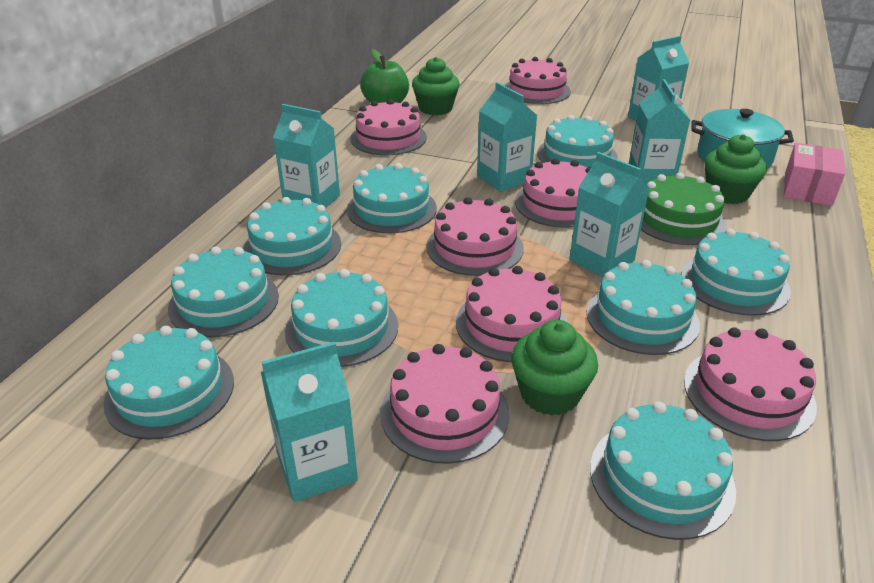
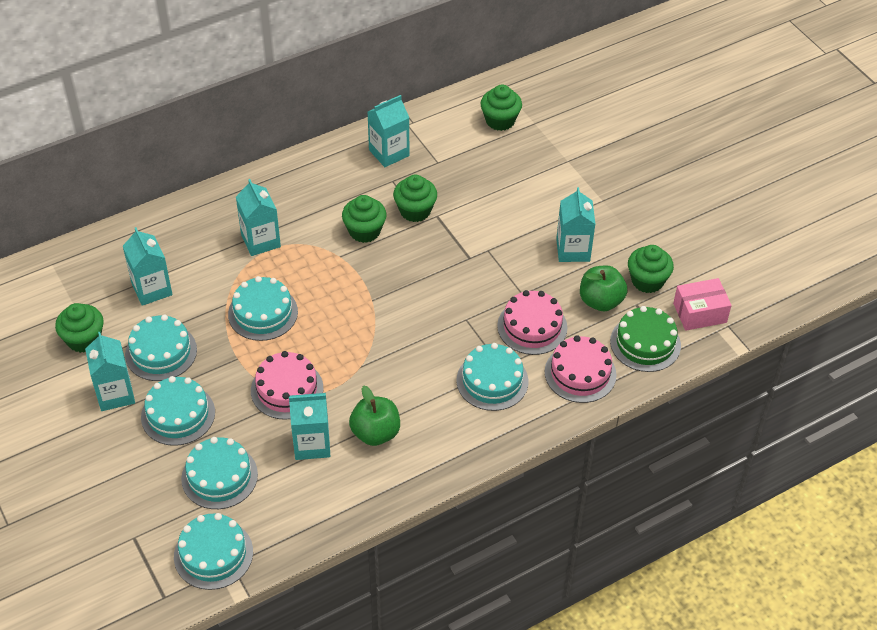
green apple: [361,49,409,103] = 1 -> [349,385,400,446] [580,265,627,311] = 2
green cupcake: [412,57,460,115] [511,320,598,416] [704,134,767,204] = 3 -> [55,303,104,353] [342,195,387,243] [393,175,437,222] [480,85,522,131] [628,245,674,293] = 5
pink cake: [350,99,427,155] [380,344,509,464] [426,197,524,276] [456,266,567,362] [504,57,571,104] [515,158,591,228] [684,327,817,441] = 7 -> [251,351,324,420] [497,290,568,355] [545,335,617,403] = 3
turquoise cake: [103,326,234,440] [168,246,279,337] [243,197,341,275] [285,269,398,367] [347,163,437,233] [537,115,618,168] [586,260,700,355] [590,401,736,540] [681,228,791,316] = 9 -> [125,315,197,381] [141,376,215,446] [174,513,253,590] [181,437,258,509] [228,276,298,341] [456,343,528,411] = 6
turquoise pot: [691,109,794,169] = 1 -> none = 0

